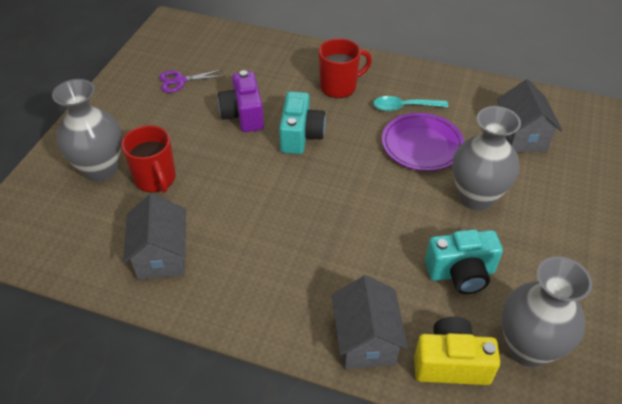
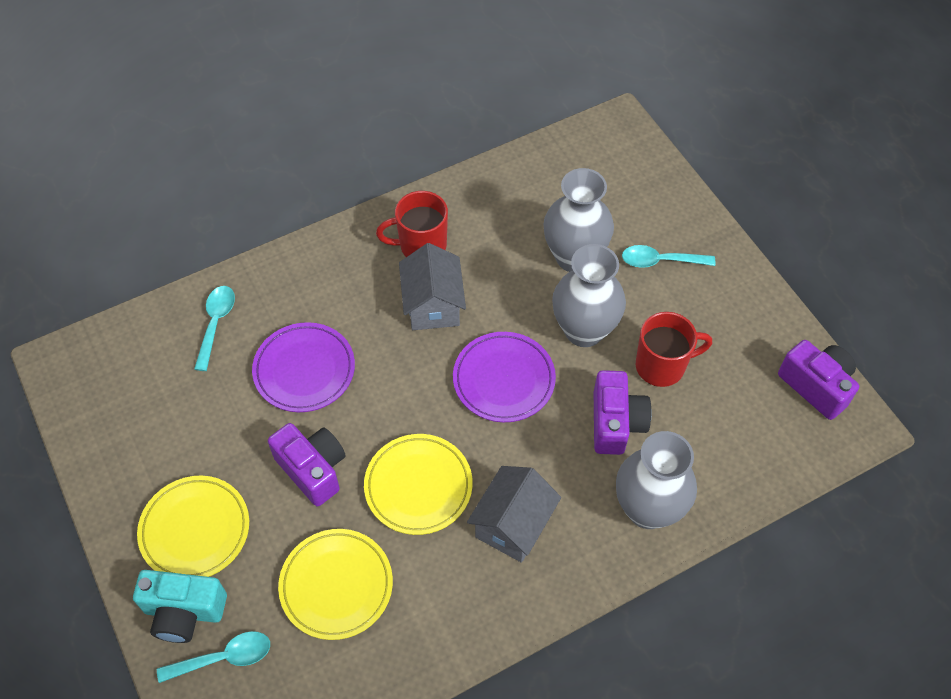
grey house: [123,193,186,280] [332,275,408,369] [497,79,562,153] = 3 -> [399,243,466,330] [467,466,561,563] = 2
purple camera: [218,70,264,132] = 1 -> [268,423,346,507] [594,370,652,455] [778,340,859,420] = 3
purple plate: [382,113,464,171] = 1 -> [252,322,355,412] [453,332,556,422] = 2
purple scissors: [159,69,225,93] = 1 -> none = 0
turquoise camera: [279,91,326,154] [425,229,503,294] = 2 -> [133,570,227,643] = 1
turquoise spoon: [373,96,448,111] = 1 -> [157,631,270,683] [194,286,235,371] [622,245,715,268] = 3
yellow camera: [414,317,500,385] = 1 -> none = 0
yellow plate: none = 0 -> [137,475,249,577] [278,529,393,640] [364,434,473,535] = 3

